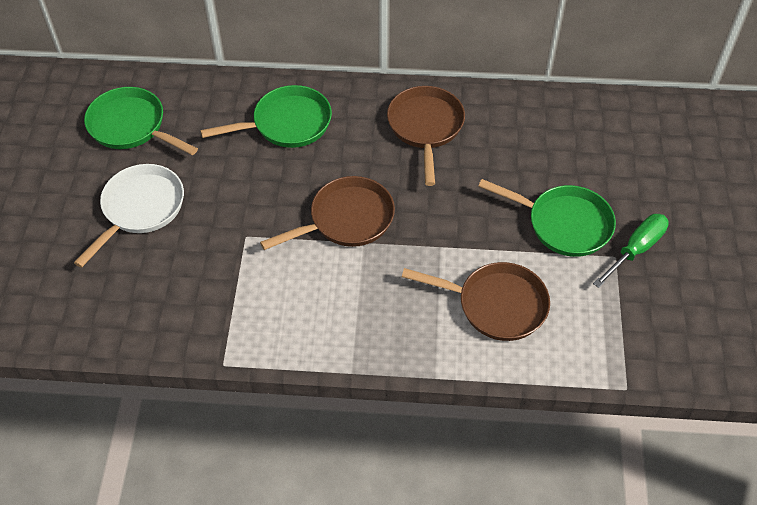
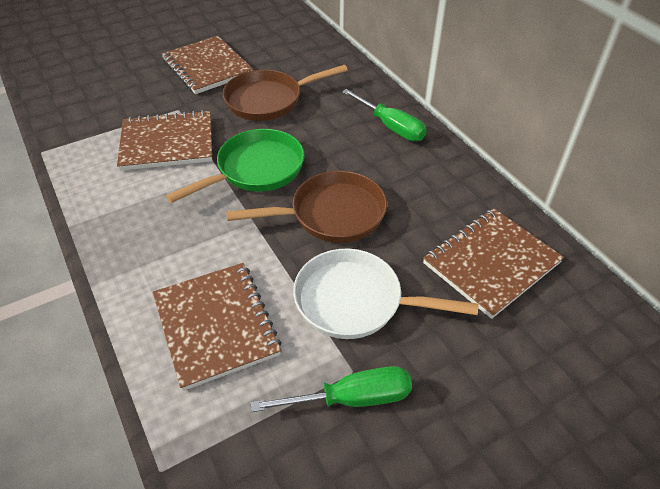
brown notebook: none = 0 -> [117,110,212,171] [153,263,281,391] [161,36,253,94] [423,208,564,319] = 4
brown pan: [260,176,395,250] [387,86,465,186] [402,262,550,341] = 3 -> [223,65,348,121] [226,171,387,243] = 2
green pan: [84,87,198,155] [200,85,332,148] [478,179,616,257] = 3 -> [166,129,305,203] = 1
green screwdriver: [593,214,669,288] = 1 -> [251,366,412,412] [342,89,427,141] = 2

